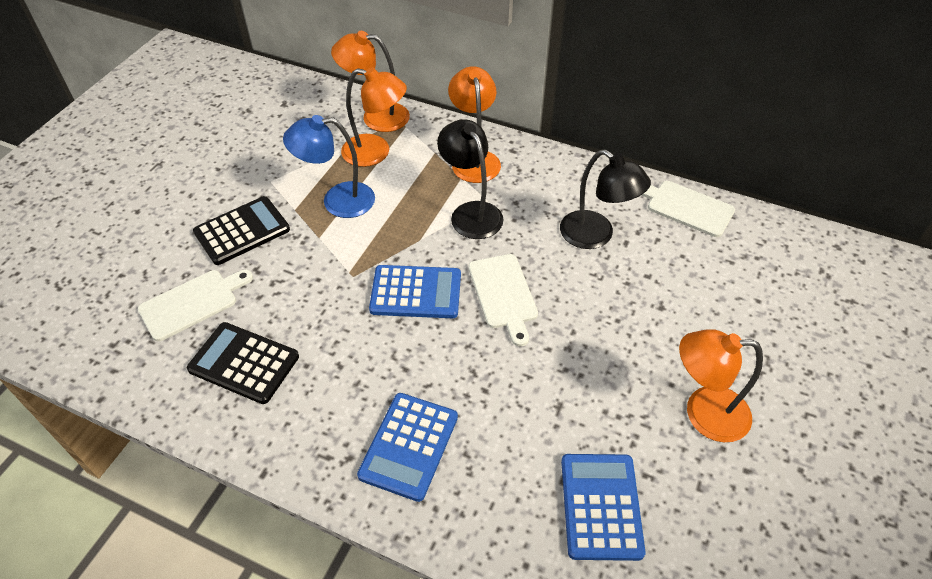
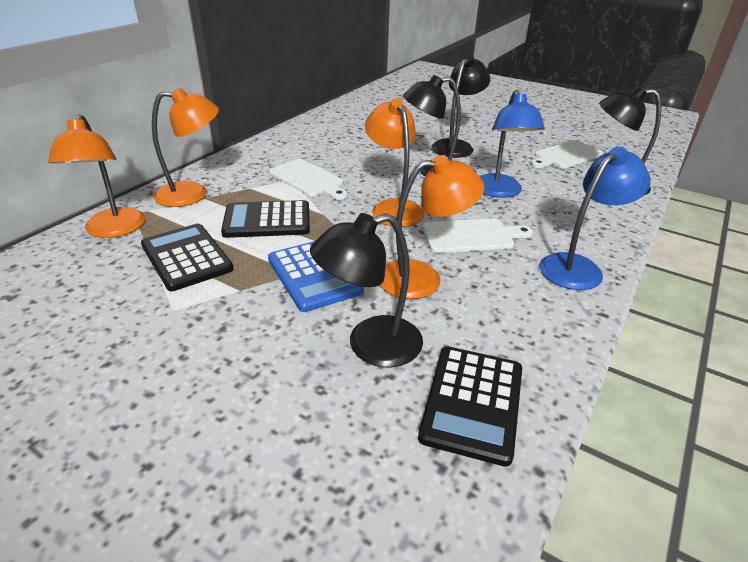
black calculator: [187,322,299,404] [193,196,290,265] = 2 -> [141,224,233,291] [221,200,310,238] [418,346,522,467] = 3
black lamp: [437,119,504,239] [560,150,651,249] = 2 -> [310,213,423,367] [403,75,461,176] [431,55,490,158] [599,85,661,195] = 4
blue calculator: [357,393,458,502] [369,265,461,318] [561,454,646,561] = 3 -> [268,241,364,312] = 1
blue lamp: [283,115,375,218] = 1 -> [480,90,545,198] [540,147,651,290] = 2

